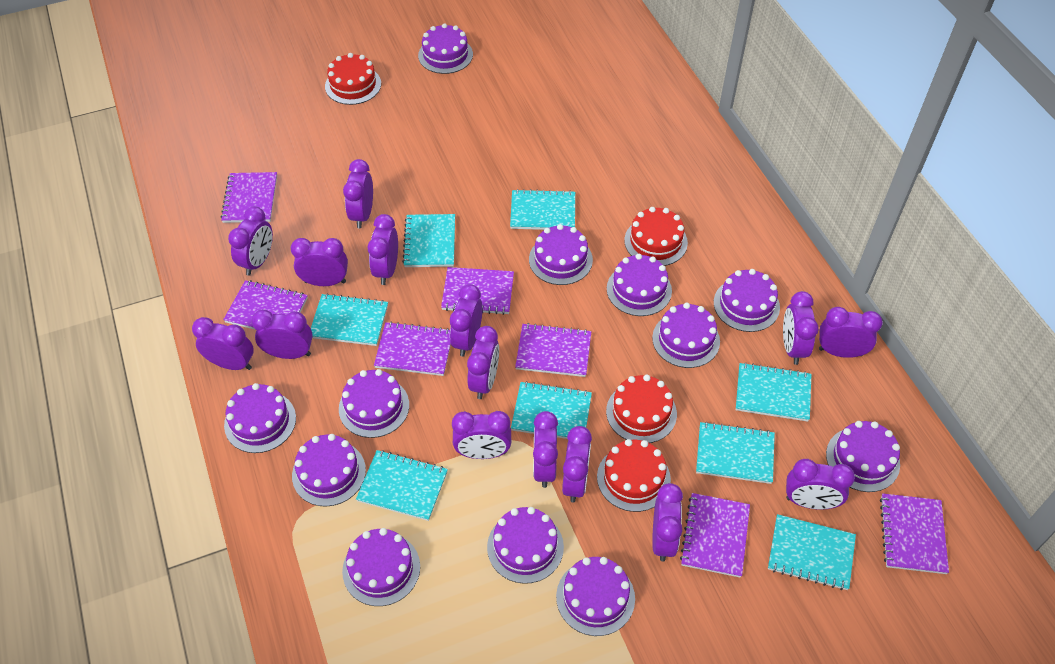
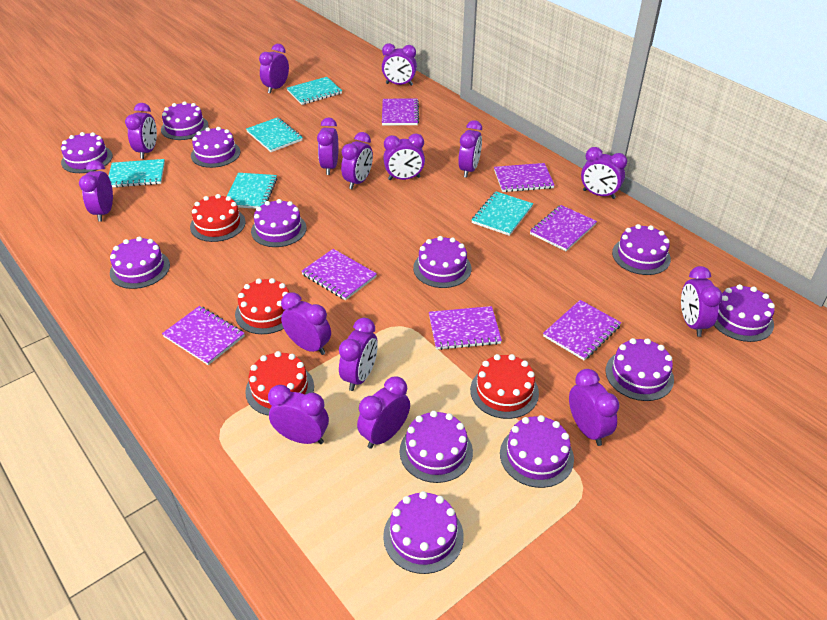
turquoise notebook: [311,293,388,346] [356,450,448,521] [402,214,455,267] [510,189,575,230] [511,381,592,439] [696,422,775,484] [736,362,811,422] [768,514,856,590] = 8 -> [108,159,165,188] [227,173,277,209] [246,117,303,152] [287,77,342,105] [472,191,533,236] = 5

